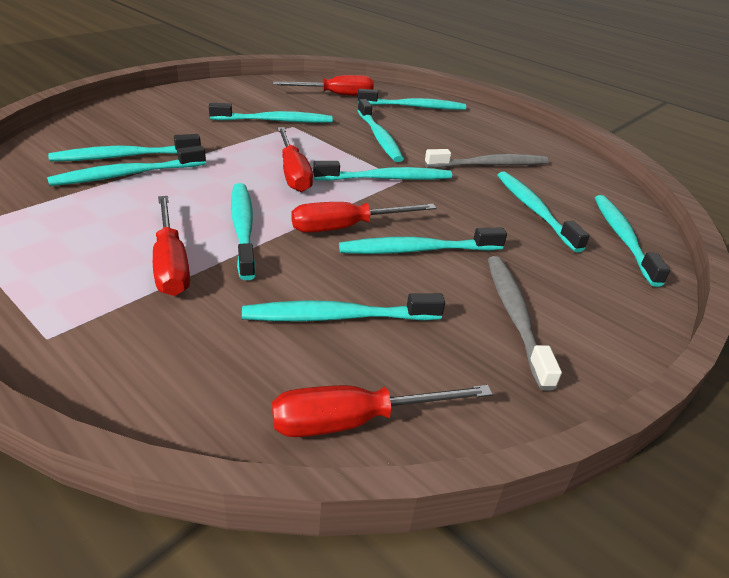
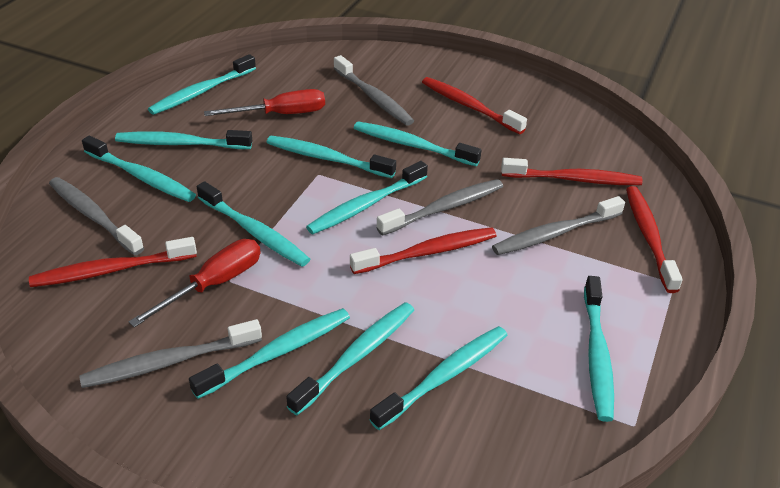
grey toothbrush: [425,149,549,168] [488,256,562,391] = 2 -> [49,177,144,255] [79,319,262,388] [334,55,414,126] [376,179,503,235] [492,196,625,255] = 5
red screwdriver: [153,196,190,296] [272,385,493,437] [273,75,374,96] [277,127,313,192] [291,202,437,233] = 5 -> [129,239,260,328] [204,89,325,116] = 2
red toothbrush: none = 0 -> [29,237,197,287] [350,227,497,274] [422,77,527,134] [501,158,643,185] [626,186,683,293] = 5

